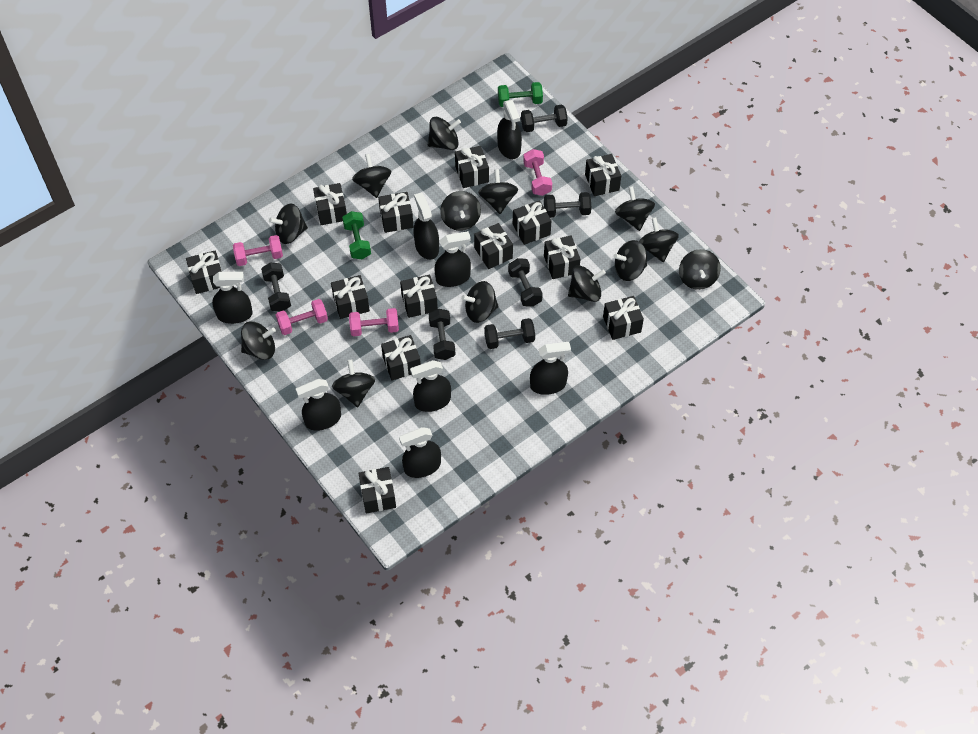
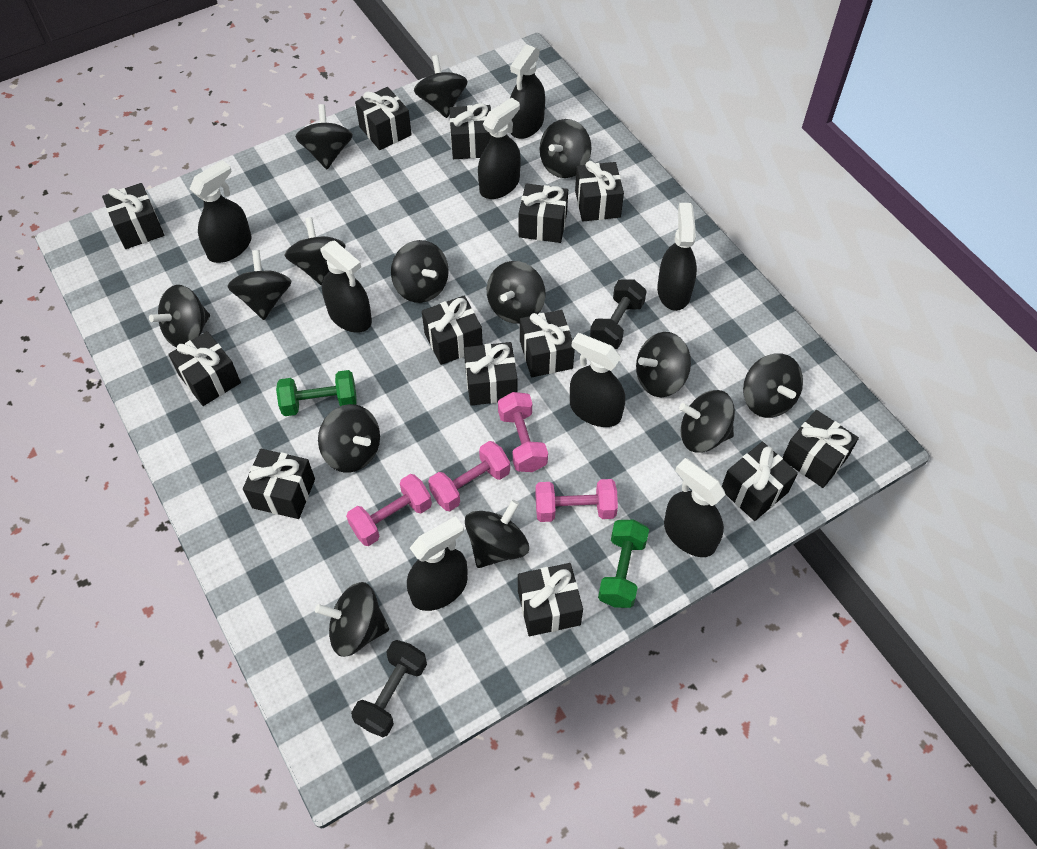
black dumbbell: [261,262,291,312] [429,309,455,360] [484,318,535,349] [508,258,543,307] [521,104,568,132] [544,192,591,218] = 6 -> [351,640,427,737] [590,279,647,349] = 2
black spinning top: [241,321,276,360] [269,204,308,244] [332,360,375,407] [352,154,391,198] [428,117,461,150] [440,191,481,231] [461,281,499,323] [478,169,518,214] [568,265,606,302] [614,240,647,281] [615,186,655,231] [639,217,679,262] [679,249,721,290] = 13 -> [149,285,210,347] [227,250,291,320] [284,217,346,285] [295,104,353,169] [315,582,389,657] [318,404,380,473] [391,240,449,303] [414,55,467,118] [465,500,529,568] [487,261,545,324] [540,119,592,178] [636,332,691,397] [679,390,735,453] [743,353,803,418] = 14

